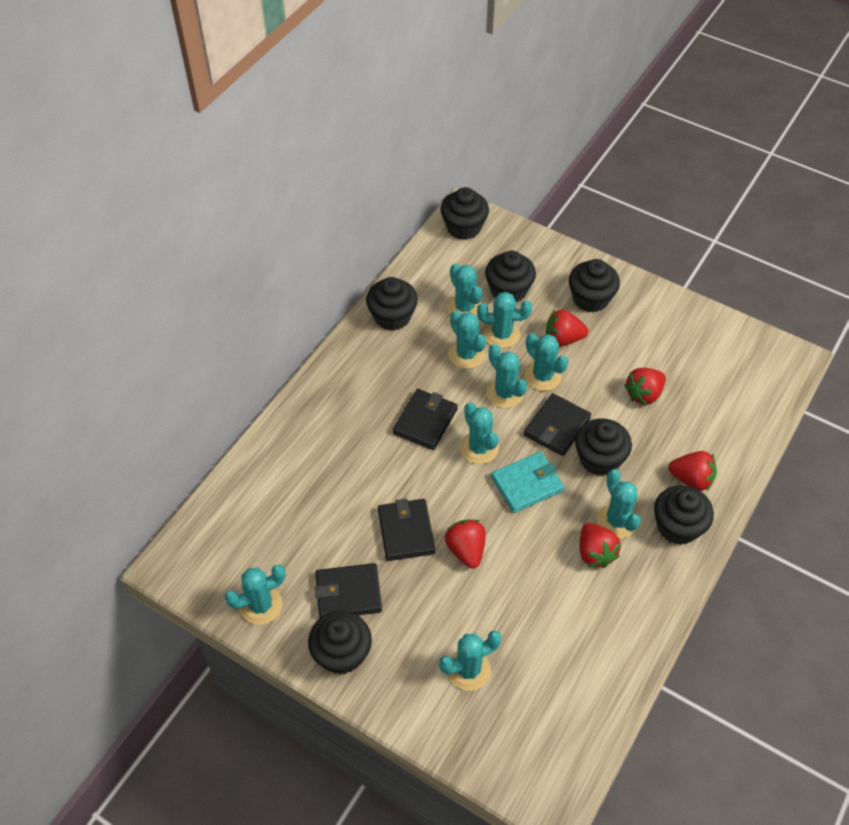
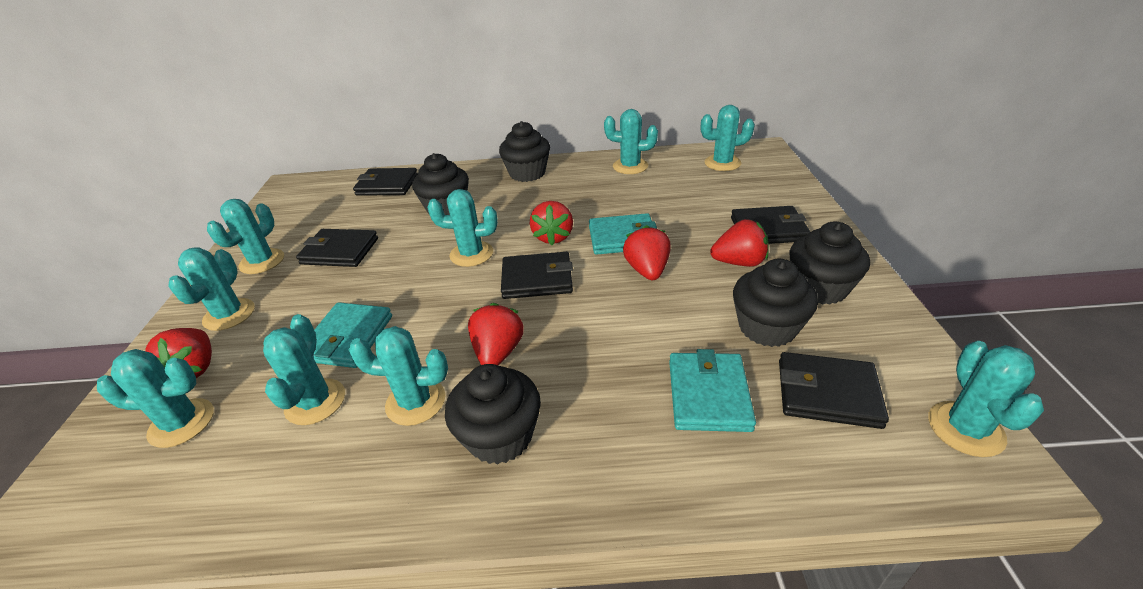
black cupcake: [308,611,372,675] [366,277,418,331] [441,187,489,240] [485,251,536,303] [569,259,620,313] [575,418,632,476] [654,485,714,545] = 7 -> [412,153,469,215] [445,364,541,465] [499,121,550,182] [733,259,818,347] [790,221,870,304] = 5
black wallet: [315,563,382,618] [378,498,435,561] [393,389,458,450] [524,393,591,456] = 4 -> [296,229,378,267] [353,168,418,196] [501,252,573,299] [731,206,811,244] [779,352,889,429] = 5
turquoise wallet: [491,451,564,513] = 1 -> [313,302,392,368] [589,213,657,255] [669,349,756,432] = 3

